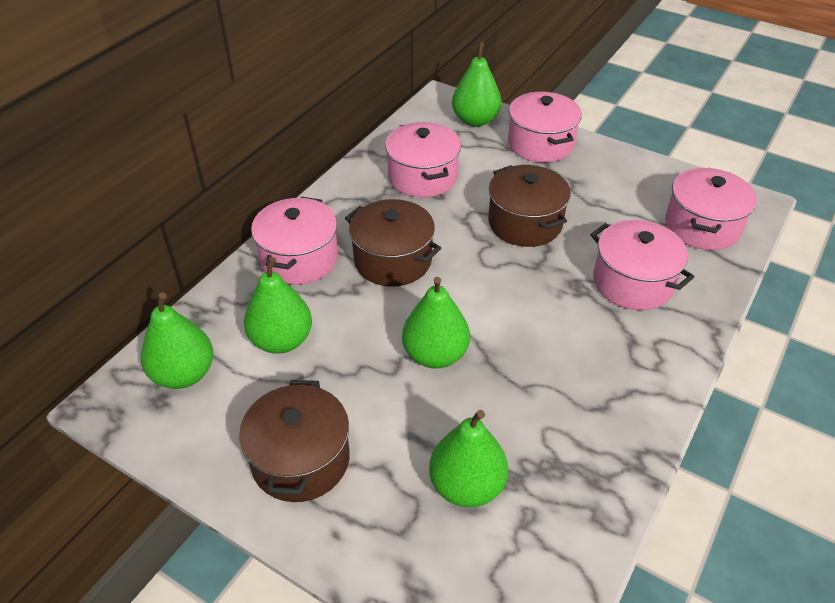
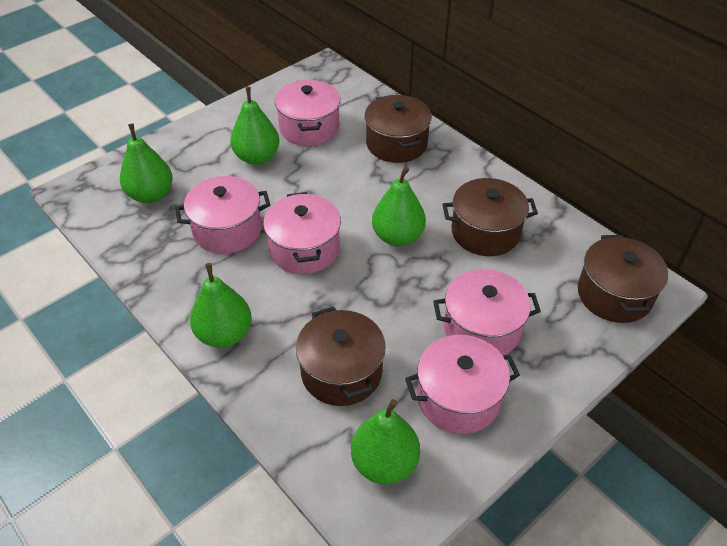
brown pot: [239,380,350,502] [345,199,441,287] [488,165,571,247] = 3 -> [296,306,386,406] [364,95,432,163] [442,178,538,256] [578,235,668,323] = 4

